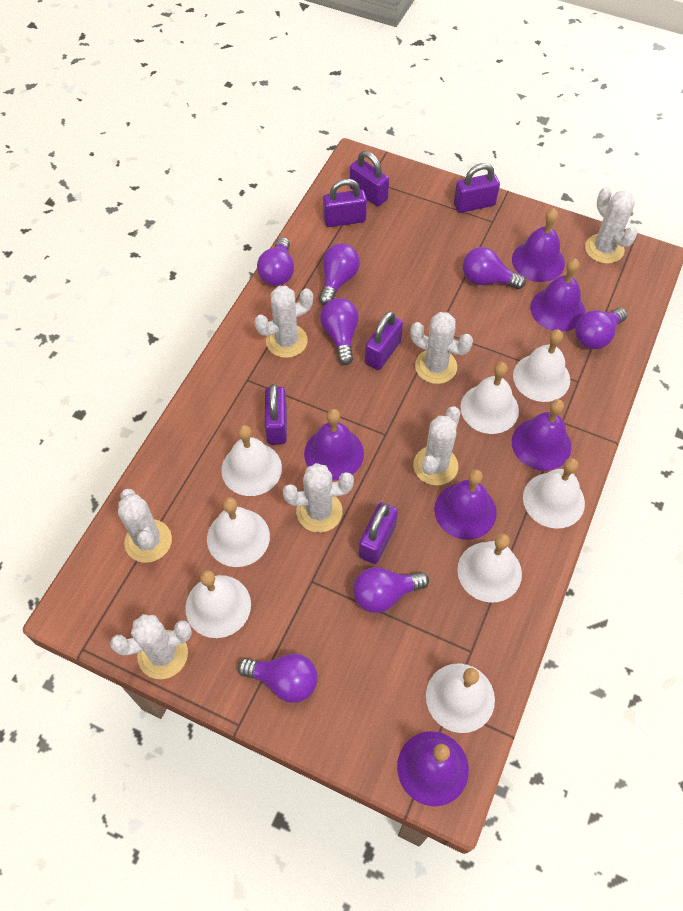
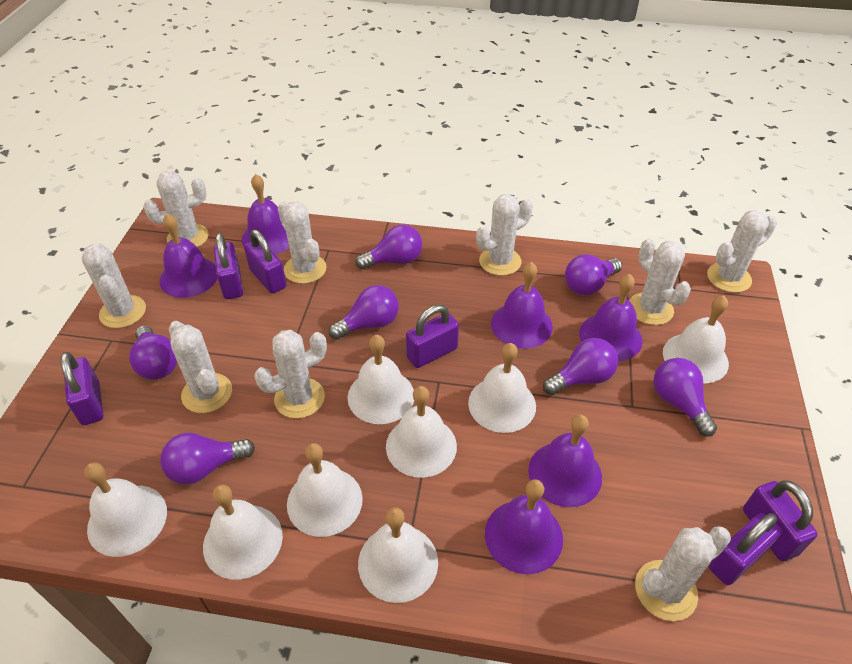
white cactus: [110,614,192,679] [118,489,172,563] [254,286,313,358] [283,463,354,532] [410,312,473,384] [413,406,460,486] [585,187,638,264] = 7 -> [81,244,146,328] [143,171,209,248] [169,321,232,413] [254,330,327,419] [278,201,327,284] [476,194,533,276] [629,238,691,325] [635,526,731,621] [707,210,777,293] = 9

